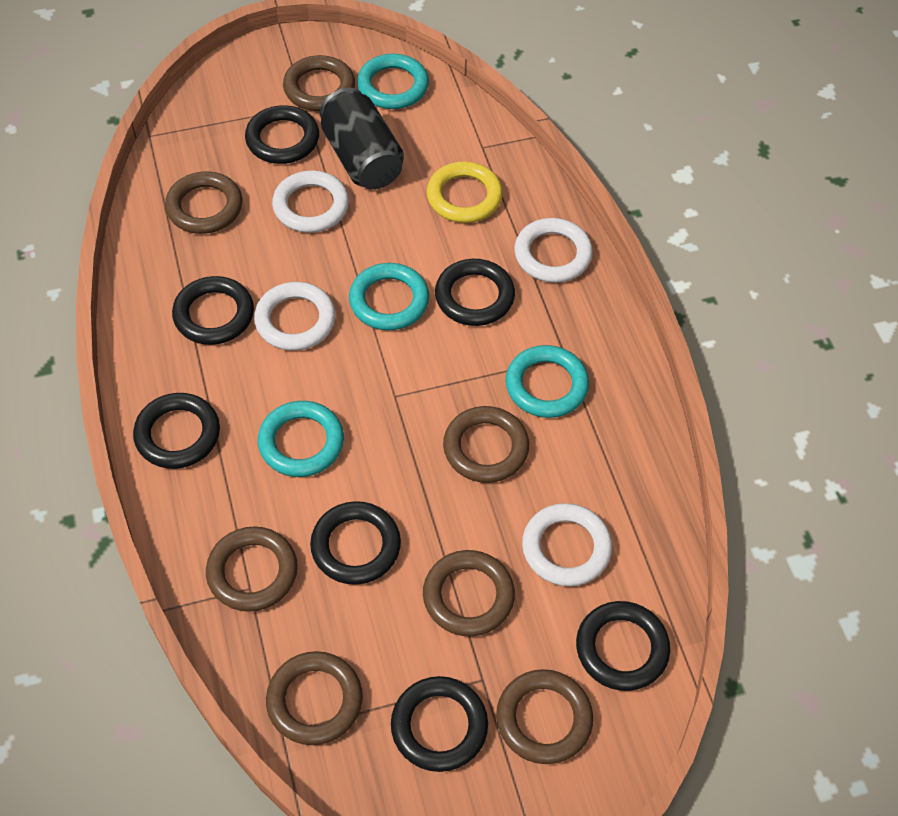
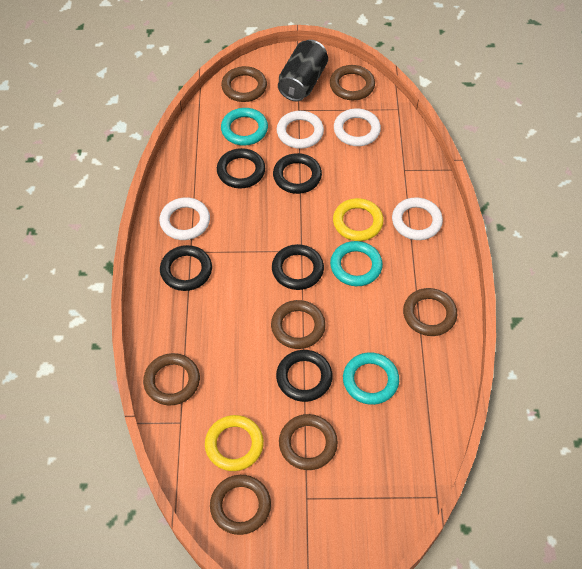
black ring: [133,393,220,469] [172,276,254,345] [245,105,319,164] [310,501,401,585] [391,676,488,772] [435,259,515,326] [576,601,670,691] = 7 -> [160,245,212,291] [217,148,265,188] [272,244,324,290] [273,153,322,194] [276,350,333,402] = 5
turquoise ring: [258,401,344,477] [349,263,429,330] [357,54,429,109] [506,345,589,418] = 4 -> [221,108,268,146] [330,241,383,286] [343,352,399,405] = 3
yellow ring: [427,161,503,223] = 1 -> [205,415,264,471] [333,198,384,241] = 2

